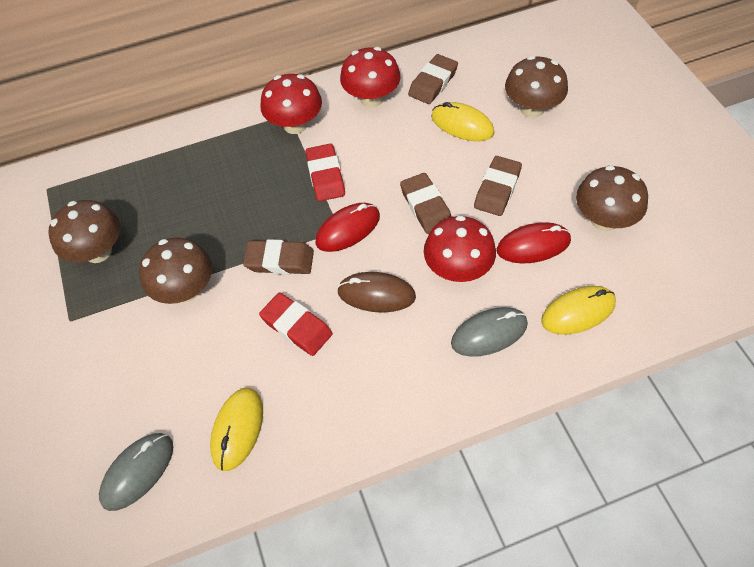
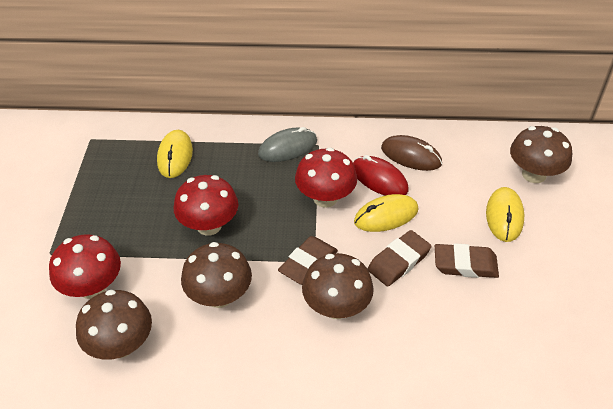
brown eraser: [243,239,314,275] [400,173,451,234] [408,54,458,104] [474,156,522,216] = 4 -> [278,236,338,285] [368,230,431,287] [435,243,499,278] = 3
grey mouse: [99,433,173,511] [451,307,528,357] = 2 -> [258,127,317,162] = 1
red eraser: [259,293,333,356] [306,144,345,201] = 2 -> none = 0
red mouse: [315,203,380,252] [497,222,571,263] = 2 -> [353,155,409,196] = 1

